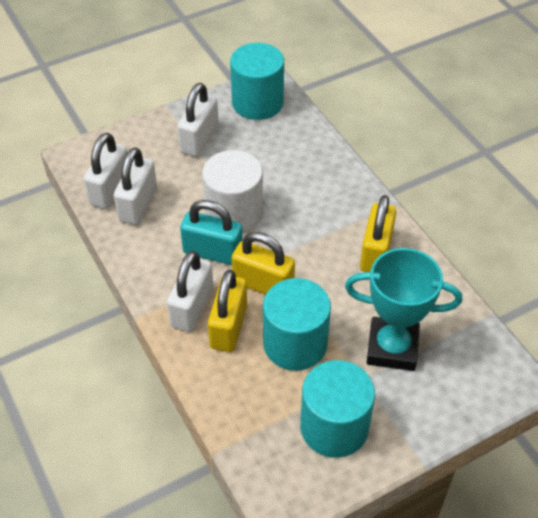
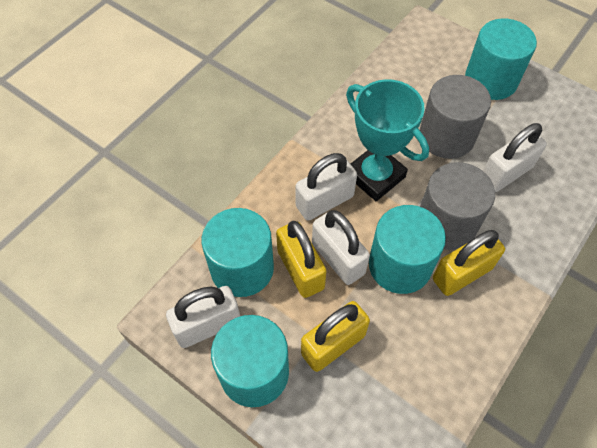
grey cylinder: none = 0 -> [420,75,491,159] [420,162,495,250] = 2
turquoise cylinder: [230,43,284,120] [263,278,331,371] [300,360,375,458] = 3 -> [201,208,274,297] [211,315,289,407] [369,205,446,294] [465,18,537,100] = 4
turquoise padlock: [180,200,243,265] = 1 -> none = 0
white cylinder: [202,150,263,233] = 1 -> none = 0

